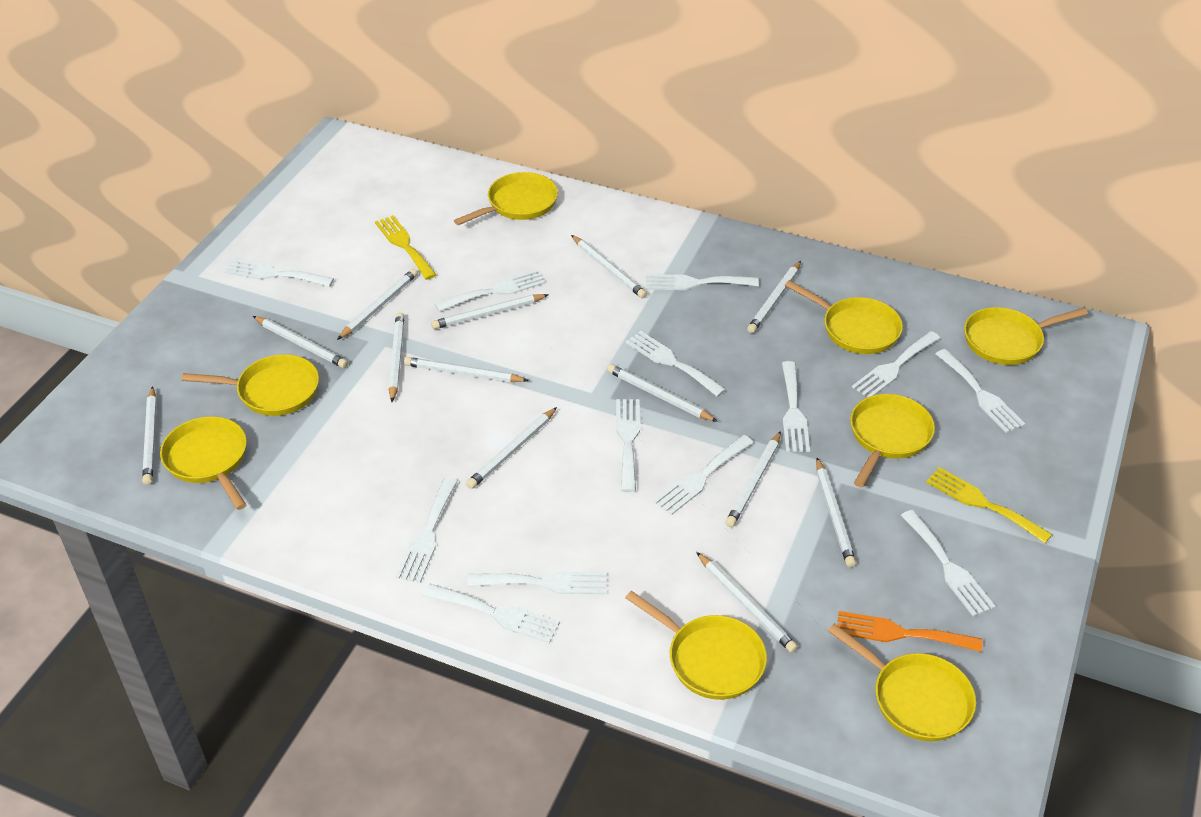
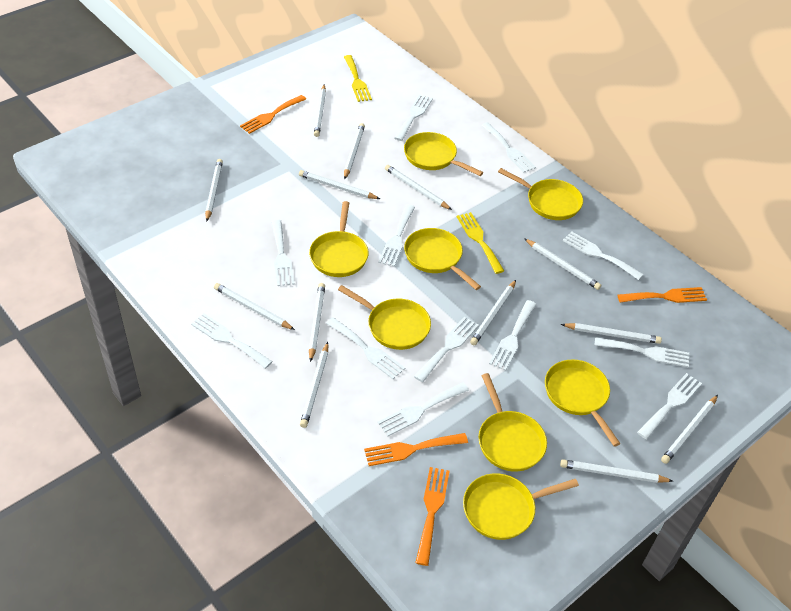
orange fork: [837,611,982,652] = 1 -> [240,95,306,134] [364,433,468,466] [415,467,449,566] [617,287,707,303] = 4
white fork: [224,259,334,287] [395,477,458,583] [423,584,560,643] [435,270,546,312] [468,571,606,594] [616,399,640,492] [626,331,726,397] [646,274,759,290] [653,435,754,515] [782,361,810,452] [852,331,940,397] [901,510,996,617] [935,349,1025,433] = 13 -> [191,313,273,368] [271,220,295,286] [326,317,405,379] [377,382,469,436] [378,204,415,267] [394,95,433,141] [414,317,479,382] [481,122,536,173] [489,300,537,371] [563,231,644,280] [594,337,689,367] [637,373,702,439] = 12

